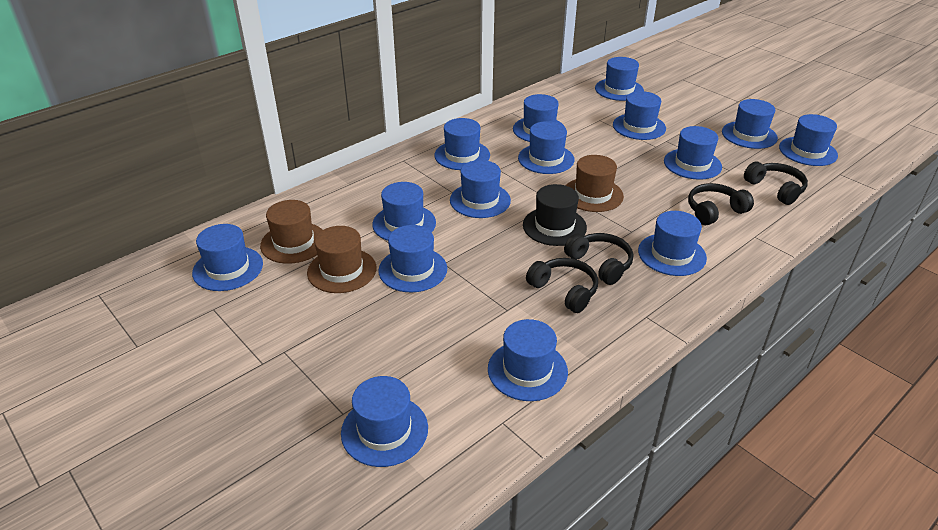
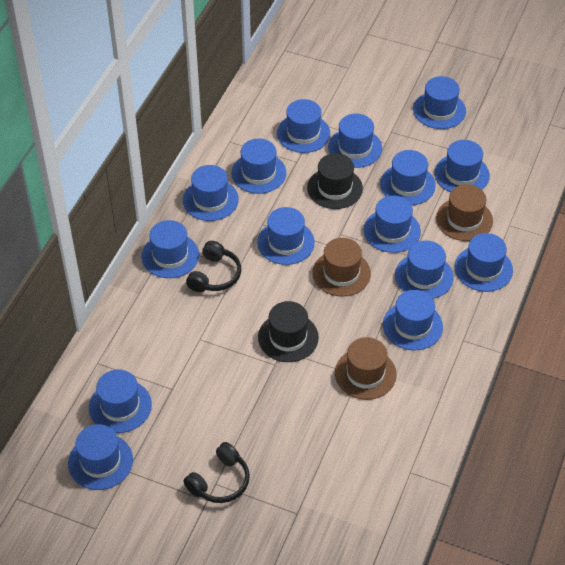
black hat: [523,184,587,246] = 1 -> [258,301,319,362] [307,153,363,209] = 2
black headphones: [526,258,598,313] [564,233,633,285] [688,183,754,225] [744,161,808,205] = 4 -> [183,442,250,503] [186,241,241,292] = 2

